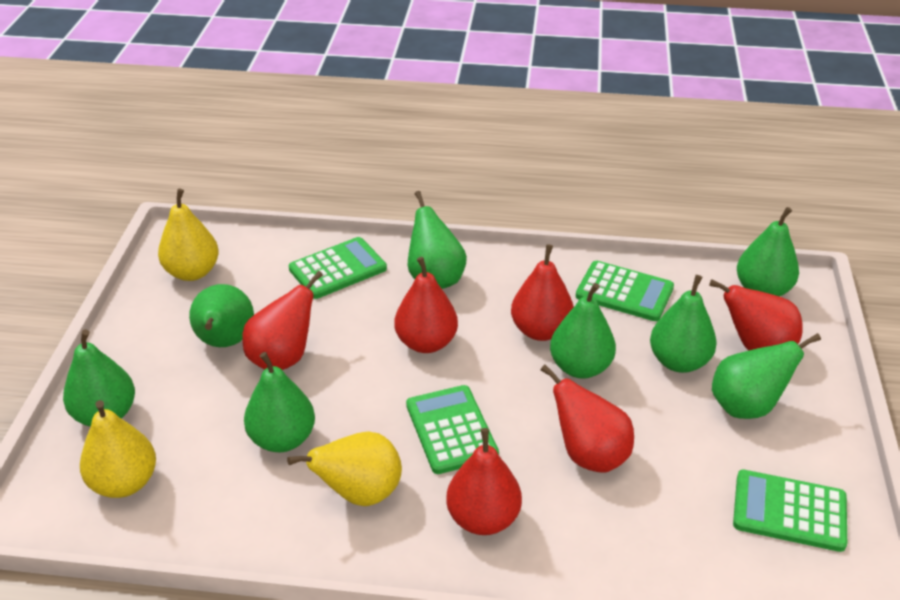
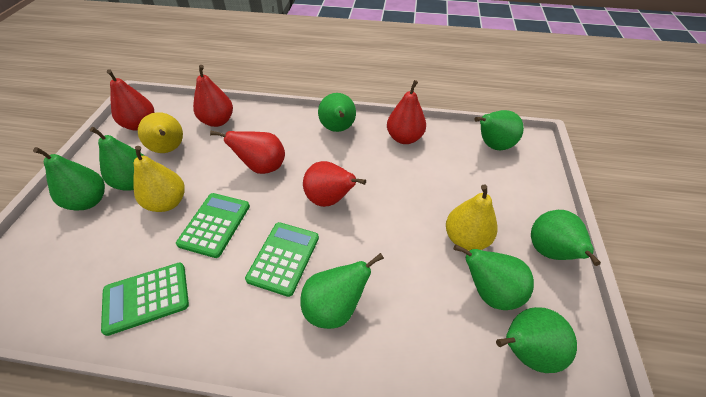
green calculator: [289,237,387,299] [406,385,499,474] [576,261,674,321] [733,470,847,552] = 4 -> [101,263,189,336] [176,193,250,258] [245,222,319,297] = 3
red pear: [242,271,323,370] [395,257,458,353] [446,428,522,535] [511,244,574,341] [541,365,634,473] [709,280,803,351] = 6 -> [107,69,154,131] [193,65,233,127] [210,131,285,174] [303,161,366,207] [387,80,426,144] = 5

